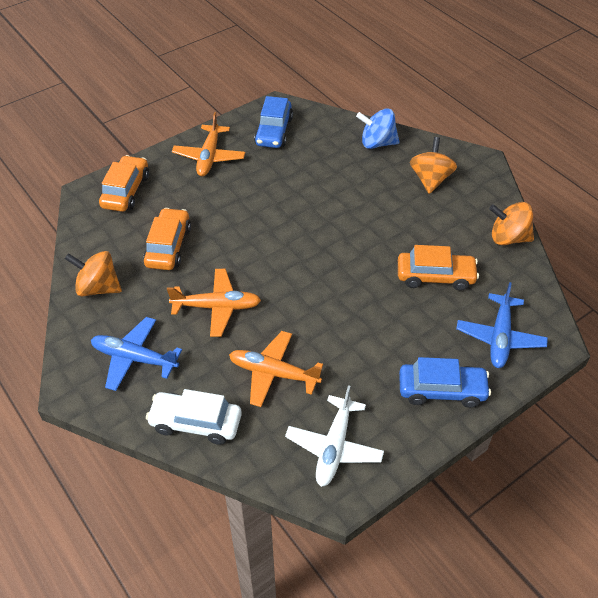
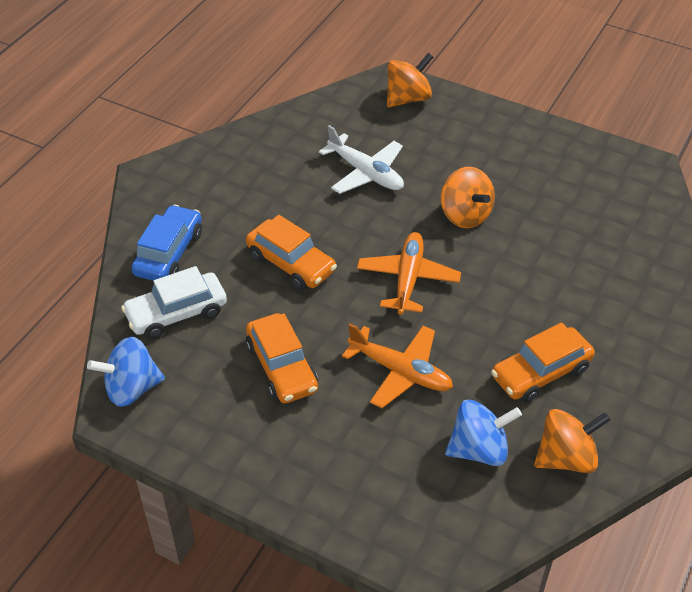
blue car: [254,96,293,148] [399,357,491,408] = 2 -> [131,205,202,281] = 1
blue plane: [91,317,182,391] [456,282,548,368] = 2 -> none = 0
blue spinning top: [356,109,400,149] = 1 -> [87,337,165,407] [445,400,522,466] = 2
orange plane: [167,269,261,337] [172,112,245,176] [229,331,323,407] = 3 -> [342,323,453,408] [357,232,461,315] = 2

